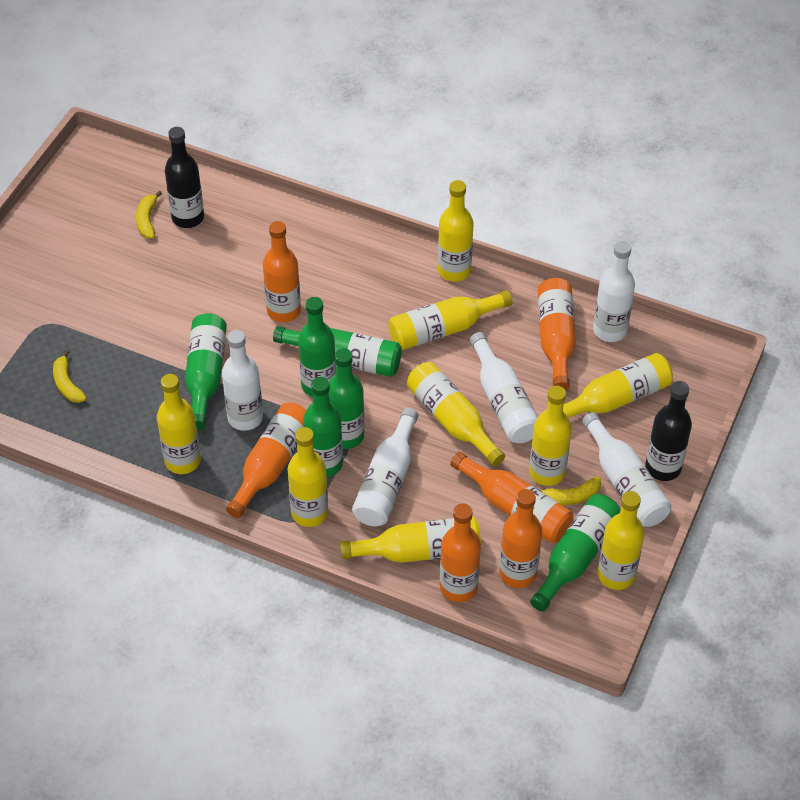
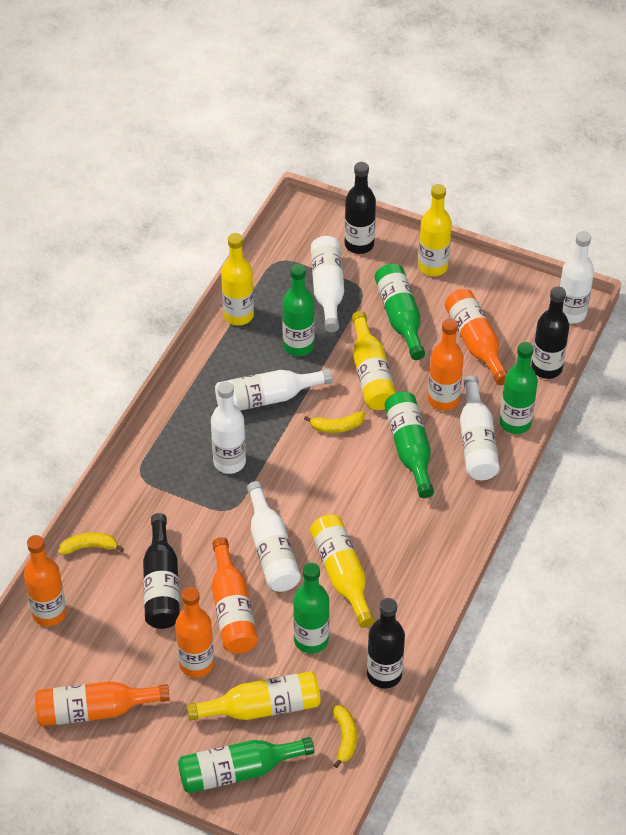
black bottle: [165,127,204,228] [645,381,692,481] = 2 -> [143,513,180,629] [344,162,376,254] [367,598,405,689] [531,286,569,379] = 4
white bottle: [222,330,263,431] [352,408,418,526] [470,332,538,443] [582,412,671,527] [593,241,635,342] = 5 -> [211,382,246,474] [215,368,333,411] [247,481,301,592] [311,236,344,332] [460,375,500,480] [560,231,594,323] = 6
yellow bottle: [157,374,201,474] [288,427,328,527] [340,516,481,563] [388,290,512,350] [407,362,505,466] [438,180,474,282] [529,386,572,486] [563,353,673,418] [598,491,644,590] = 9 -> [187,671,321,721] [221,233,254,325] [310,514,375,628] [352,311,396,410] [418,184,452,276] = 5

